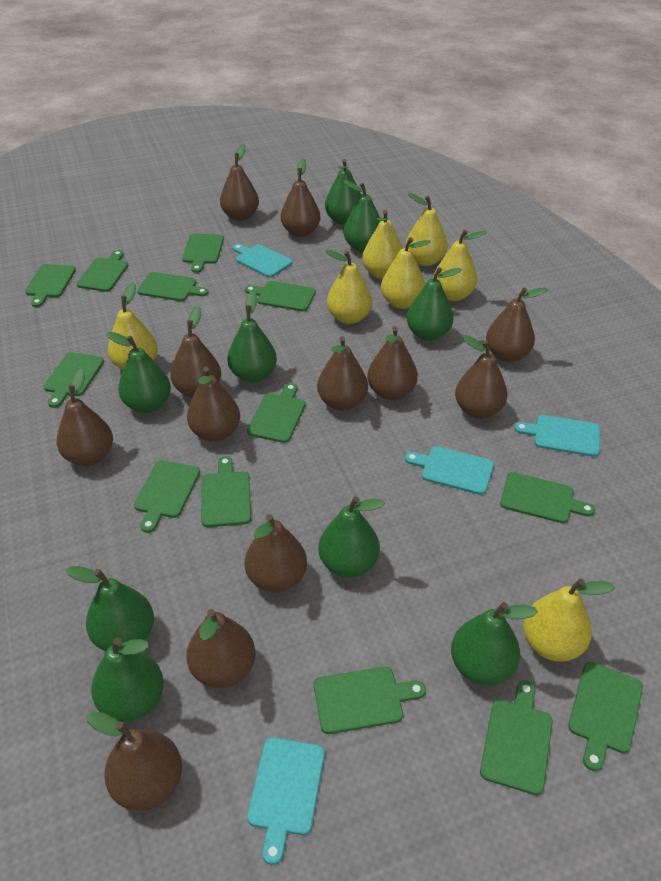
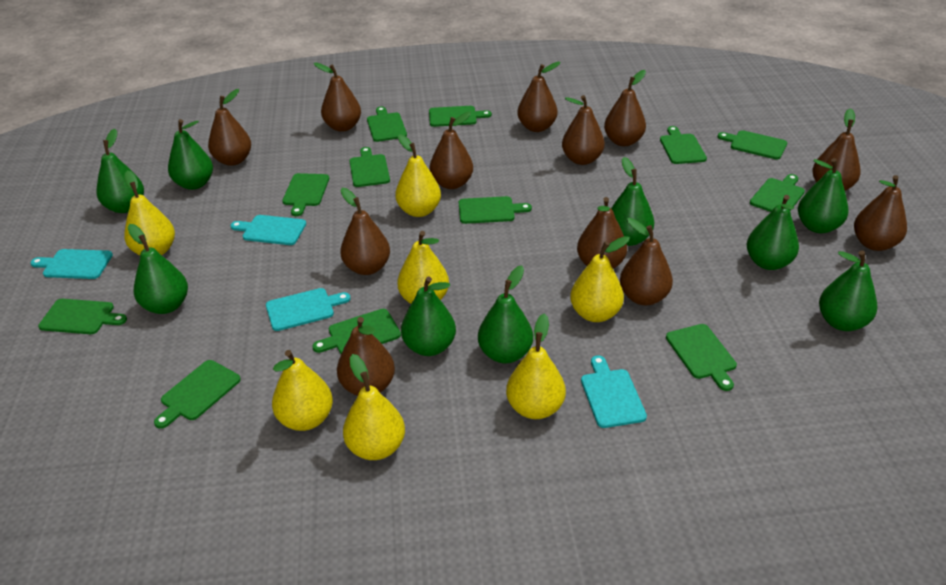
green cutting board: [25,264,76,307] [44,352,104,408] [76,250,128,292] [134,460,200,533] [137,272,209,301] [182,234,224,273] [201,456,251,527] [245,281,316,311] [247,383,306,443] [314,667,426,734] [480,680,553,795] [500,472,595,523] [568,662,643,771] = 13 -> [38,299,127,334] [154,360,241,429] [282,173,329,216] [312,309,401,354] [349,147,390,187] [367,107,407,142] [429,106,492,127] [459,196,532,224] [660,126,707,164] [666,324,737,391] [718,130,787,159] [750,174,805,212] = 12

